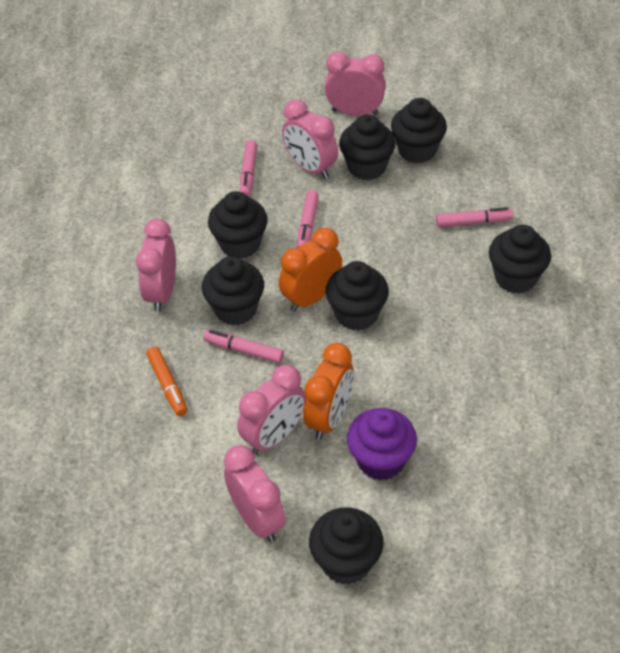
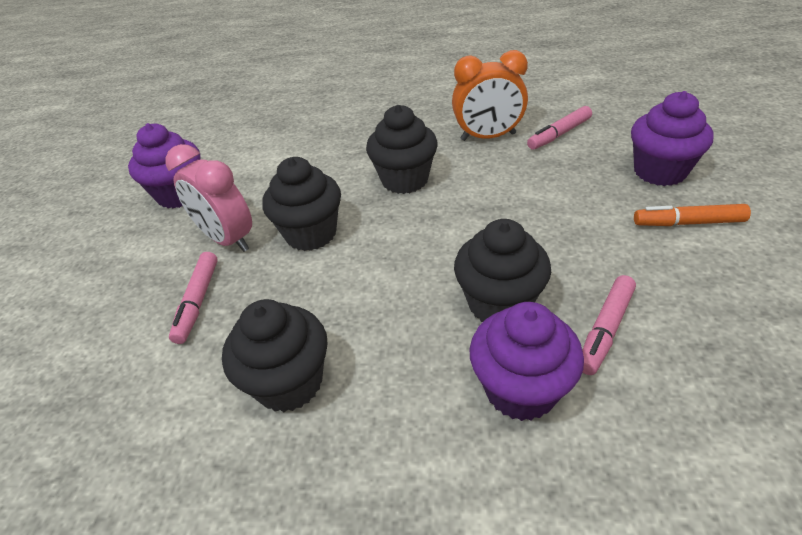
black cupcake: [202,256,264,325] [208,191,268,259] [309,507,384,585] [326,261,389,331] [339,114,396,180] [391,98,447,163] [489,225,551,294] = 7 -> [222,299,328,412] [262,157,341,251] [366,105,438,194] [454,219,551,322] = 4
orange clock: [279,228,342,312] [303,343,354,440] = 2 -> [452,50,528,141] = 1
pink clock: [136,219,176,312] [224,446,286,542] [237,365,306,455] [282,99,338,179] [325,51,386,116] = 5 -> [166,144,252,252] = 1
pink marker: [203,330,284,363] [240,140,257,196] [297,190,319,248] [436,207,513,227] = 4 -> [169,252,218,344] [527,106,592,150] [582,275,636,375] = 3
purple cupcake: [347,408,417,480] = 1 -> [128,123,200,208] [470,302,584,421] [631,91,713,186] = 3

